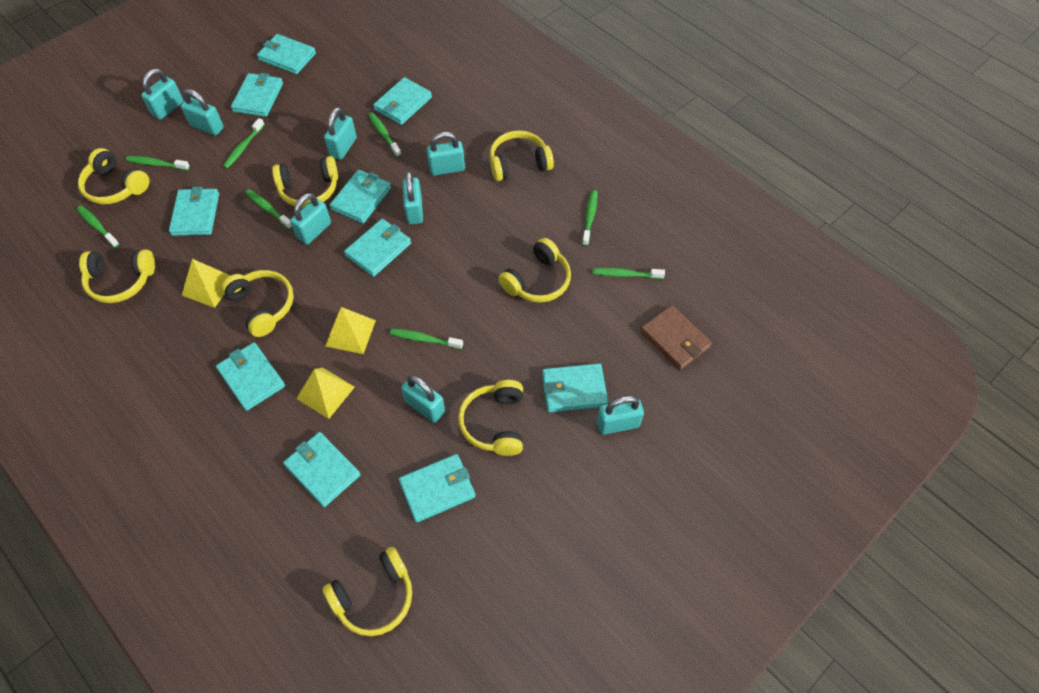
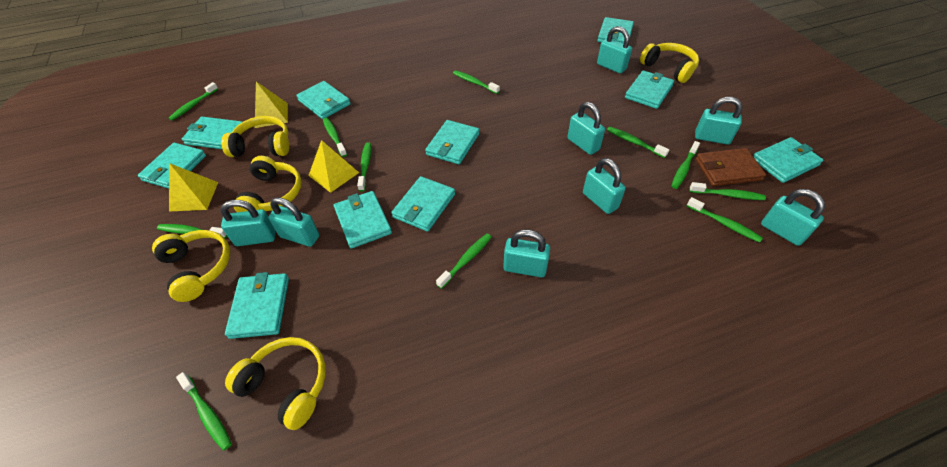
green toothbrush: [76,205,119,248] [126,156,190,170] [223,118,265,169] [245,189,292,229] [368,113,402,157] [390,329,463,349] [582,190,597,246] [592,268,665,279] = 8 -> [157,224,227,238] [169,82,218,121] [176,372,232,451] [323,118,347,157] [357,142,371,192] [436,233,491,289] [453,70,500,94] [607,127,669,158] [671,141,700,189] [687,197,763,243] [689,182,766,200] = 11
yellow headphones: [78,148,150,204] [79,249,155,303] [221,270,294,337] [272,156,338,208] [323,547,412,636] [458,380,523,456] [490,130,554,181] [498,238,571,302] = 8 -> [152,230,230,302] [221,116,289,157] [225,337,326,430] [234,156,302,212] [640,43,699,83] = 5

